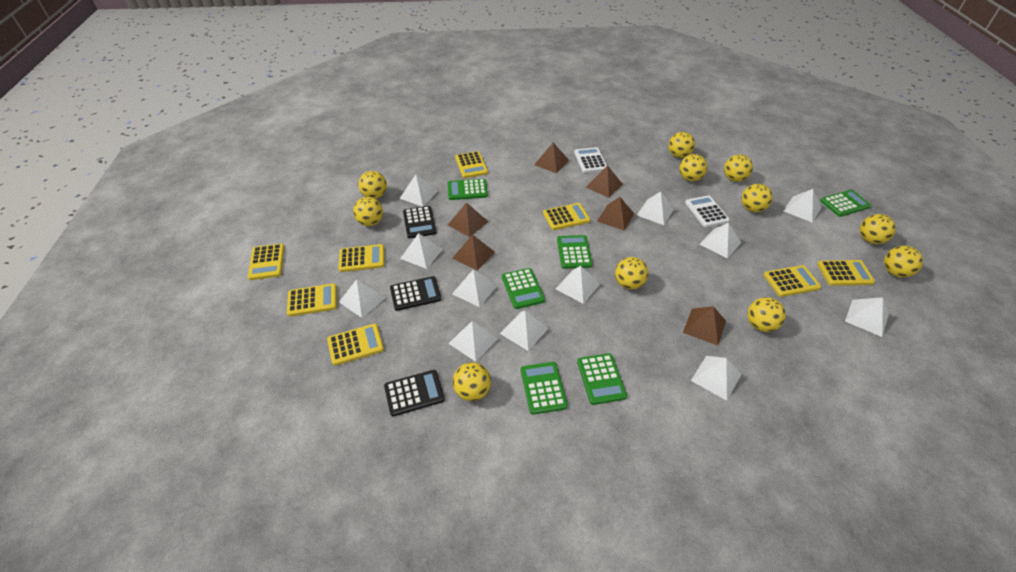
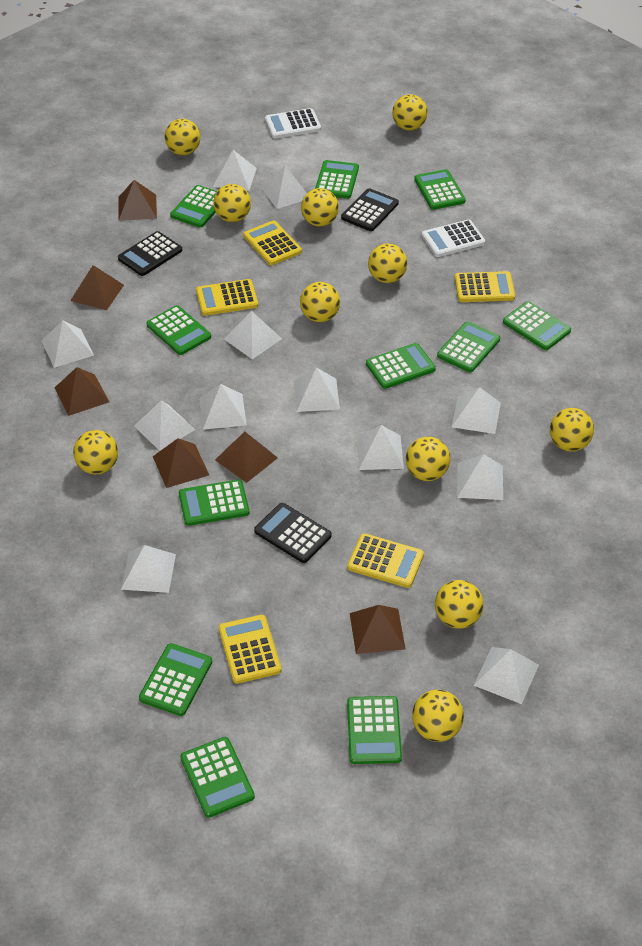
green calculator: [448,179,488,200] [502,268,545,309] [521,362,568,415] [557,235,593,269] [577,353,627,405] [820,190,871,217] = 6 -> [139,643,212,716] [146,305,211,355] [170,185,217,228] [179,479,249,526] [180,737,255,818] [315,160,359,199] [347,696,402,764] [366,343,436,389] [414,169,466,210] [437,321,500,372] [503,301,571,350] = 11
yellow calculator: [248,244,285,280] [287,283,337,317] [327,324,384,366] [338,244,385,272] [455,151,488,178] [543,203,590,230] [763,265,821,297] [817,260,875,286] = 8 -> [196,279,258,316] [219,615,281,684] [243,221,302,265] [347,533,424,588] [455,271,515,302] = 5

